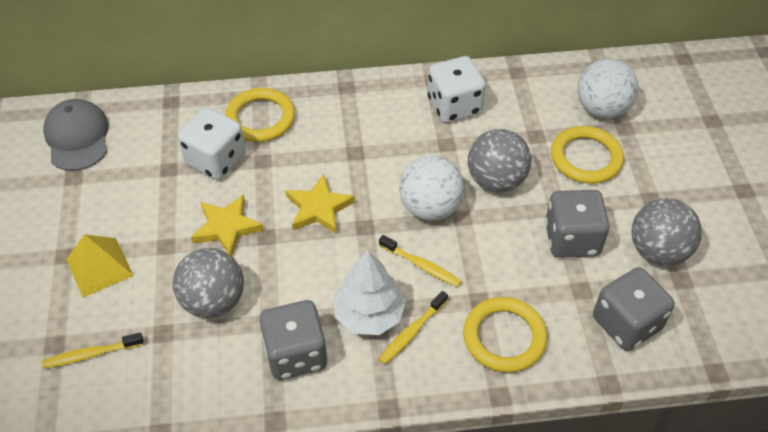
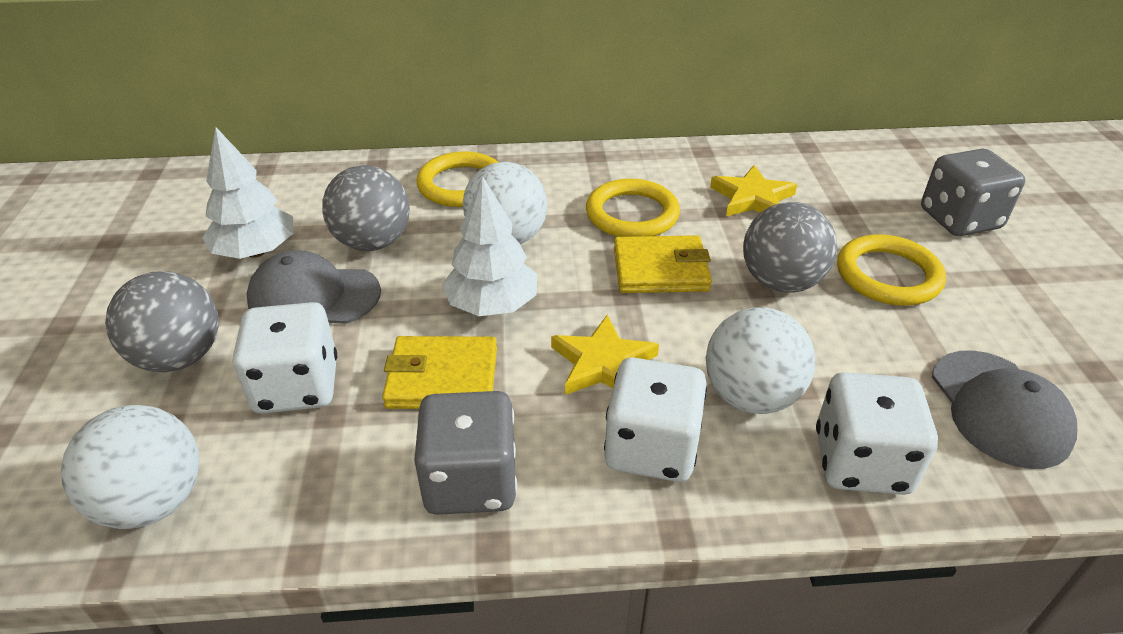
grey cap: [43,99,109,171] = 1 -> [247,251,381,324] [932,350,1077,469] = 2
grey dice: [260,300,327,380] [545,190,610,258] [593,267,675,351] = 3 -> [414,391,517,515] [921,149,1025,236] = 2
white ball: [399,156,464,220] [577,58,638,118] = 2 -> [61,405,200,529] [463,162,547,244] [706,307,815,414] = 3
white dice: [178,107,246,180] [427,56,486,123] = 2 -> [233,302,337,414] [604,357,707,482] [816,372,938,495] = 3
white tree: [333,250,406,335] = 1 -> [202,127,293,259] [442,176,537,316] = 2
yellow pyramid: [66,234,134,298] = 1 -> none = 0
yellow toothbrush: [42,333,144,368] [379,235,462,287] [379,291,448,364] = 3 -> none = 0
yellow wallet: none = 0 -> [382,336,497,409] [614,235,712,293] = 2

